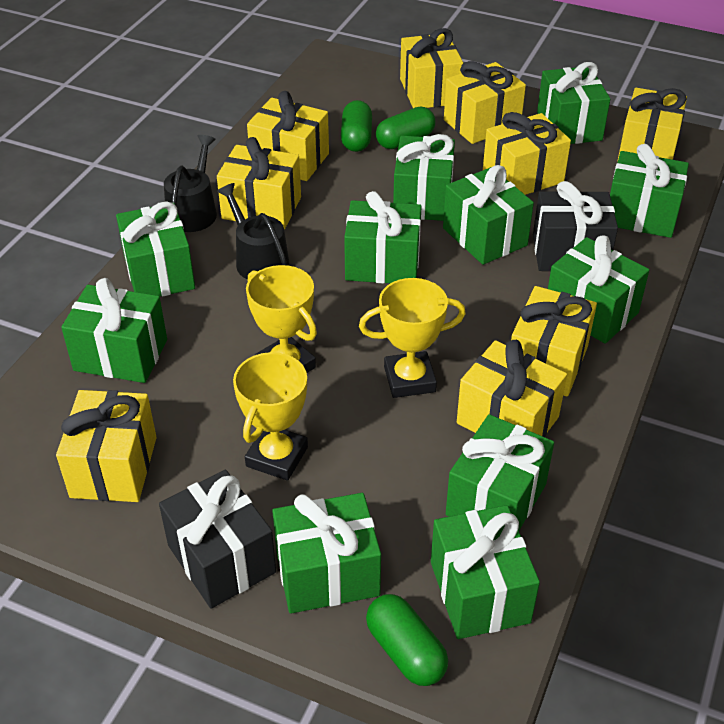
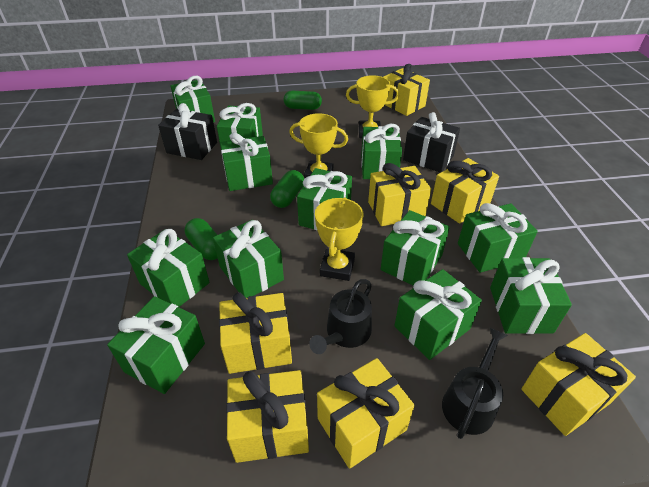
green gift: [61,278,167,383] [116,201,195,297] [272,493,381,614] [344,191,422,284] [393,134,455,221] [431,505,540,639] [443,165,534,265] [446,414,554,530] [537,62,610,144] [548,236,649,344] [610,144,689,238] = 11 -> [107,296,205,394] [127,229,210,307] [170,76,215,123] [213,220,284,298] [217,103,263,147] [220,132,273,191] [297,168,352,230] [361,124,402,179] [381,210,450,285] [394,269,482,360] [458,203,538,273] [490,257,572,334] = 12
yellow gift: [56,390,157,502] [217,137,301,230] [247,91,329,181] [400,28,463,108] [444,61,526,144] [457,340,567,437] [483,112,571,195] [511,286,597,397] [617,88,687,162] = 9 -> [219,292,292,374] [226,370,309,463] [317,358,415,469] [368,163,431,226] [383,64,430,116] [431,158,499,224] [521,333,636,436] = 7

